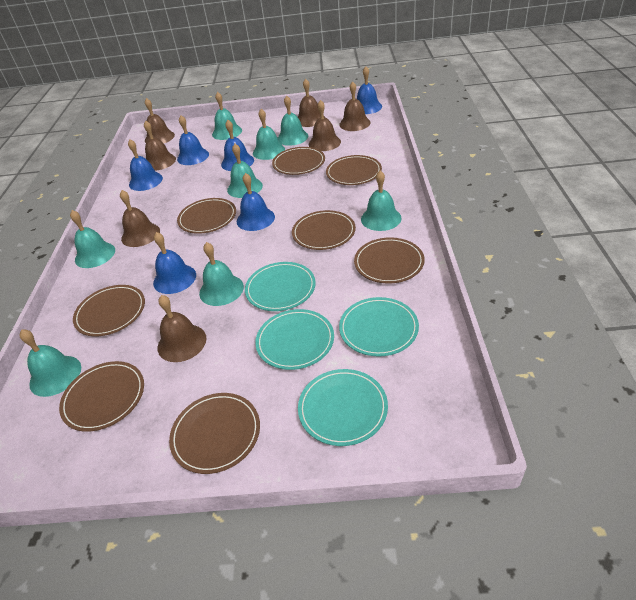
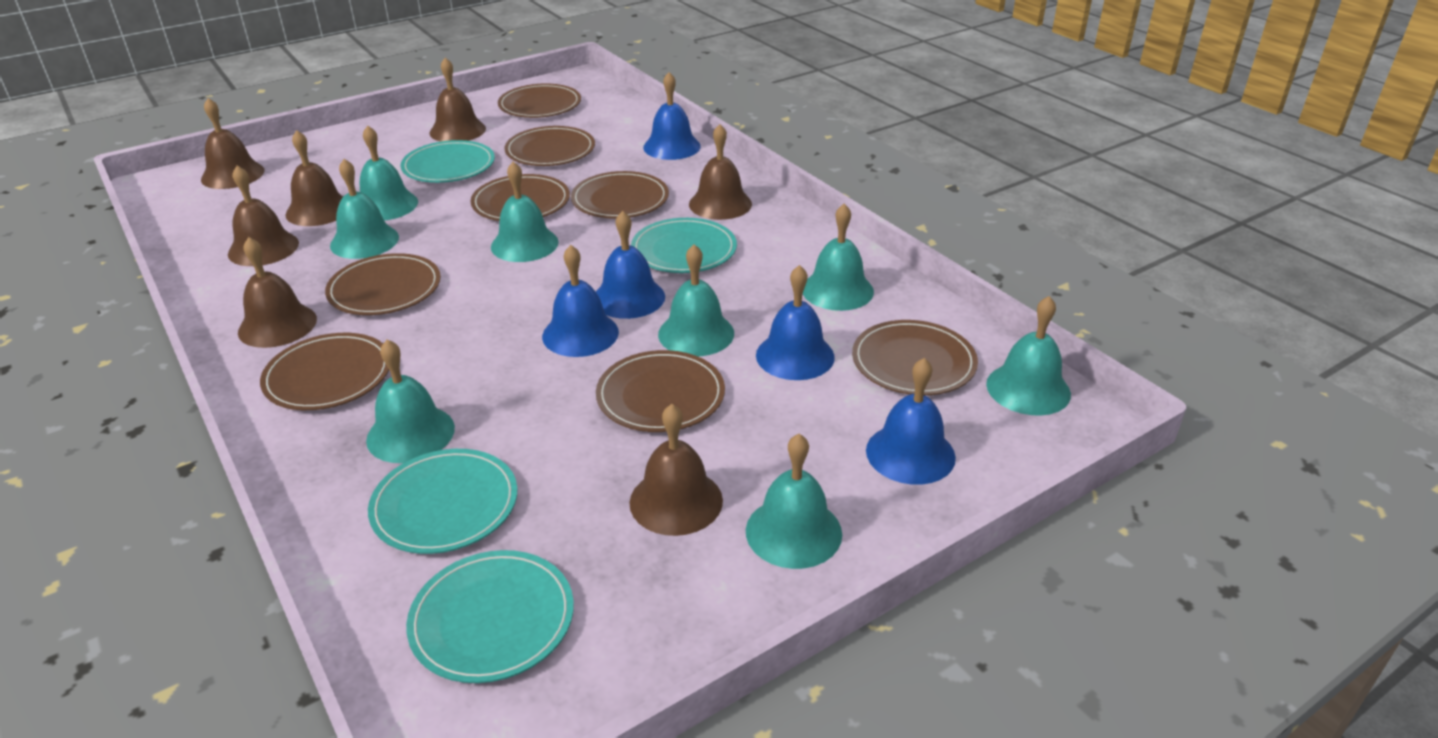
blue bell: [128,139,163,191] [153,232,196,294] [177,116,209,165] [221,120,254,171] [237,173,275,231] [357,66,382,114] = 6 -> [542,245,619,357] [596,211,665,319] [643,72,701,160] [756,265,835,380] [866,358,956,485] = 5

